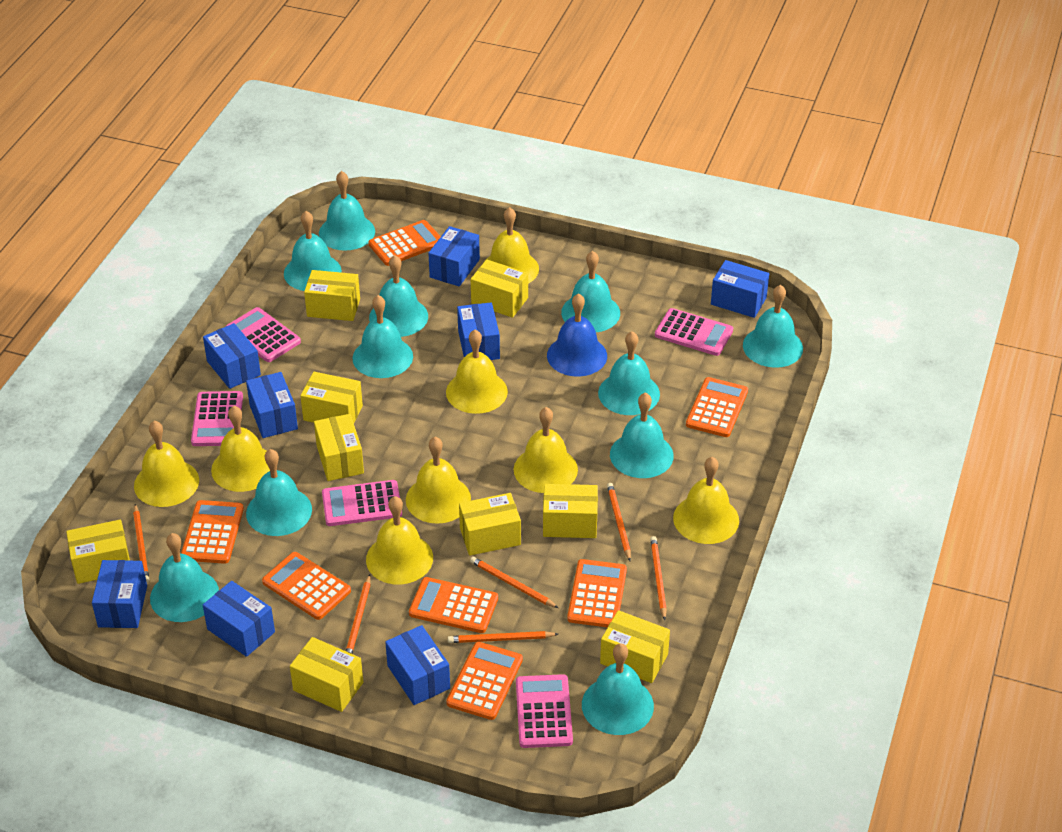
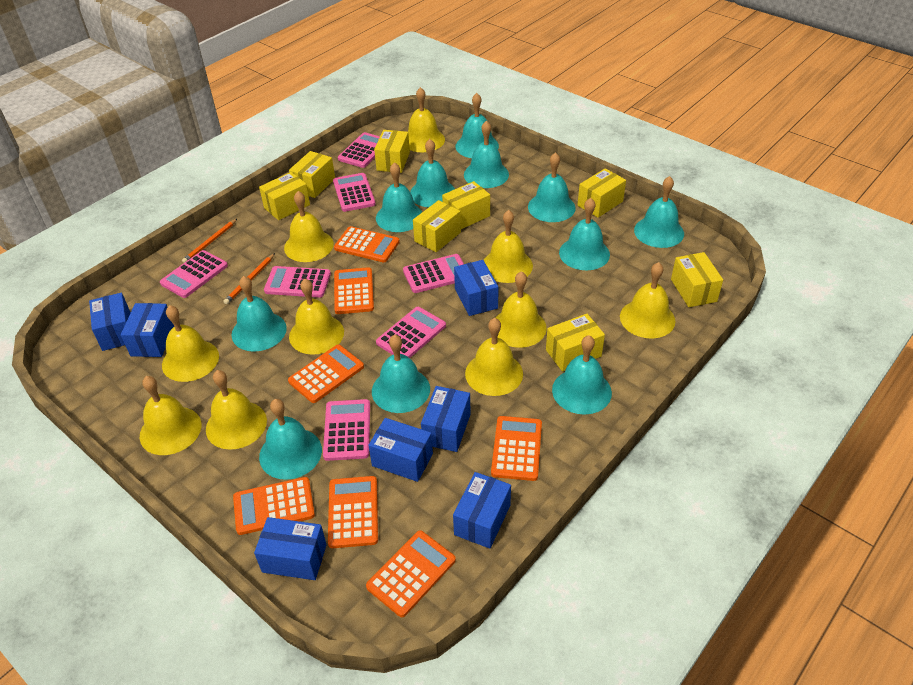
blue bell: [547,293,607,377] = 1 -> none = 0
blue box: [92,560,147,628] [203,323,261,389] [203,581,275,657] [246,372,298,438] [385,625,450,705] [428,226,480,286] [457,302,500,360] [711,260,769,318] = 8 -> [89,293,131,351] [121,303,174,357] [254,517,327,580] [368,418,433,482] [421,386,471,452] [453,472,511,549] [454,260,499,316] = 7
orange pencil: [133,504,149,582] [346,574,371,654] [448,631,558,643] [470,557,558,608] [607,483,631,561] [650,536,667,620] = 6 -> [182,219,237,263] [223,253,275,304] = 2
pink calculator: [191,391,243,446] [226,307,301,362] [322,480,402,526] [516,674,573,748] [655,308,733,356] = 5 -> [160,250,228,298] [264,266,331,298] [323,399,370,461] [333,173,376,212] [338,132,380,168] [376,307,446,358] [403,254,464,293] = 7
yellow bell: [134,421,199,507] [211,406,270,492] [366,496,433,584] [406,437,471,524] [446,330,508,414] [484,207,539,284] [514,407,578,493] [673,457,739,544] = 8 -> [140,376,201,455] [162,305,219,382] [206,370,267,450] [284,191,334,262] [289,279,344,355] [408,87,445,152] [465,318,523,396] [484,210,533,283] [495,271,547,348] [620,262,675,338] = 10
yellow box: [66,520,130,584] [290,637,363,712] [300,372,363,423] [304,270,360,321] [314,414,364,481] [459,493,521,556] [471,259,528,318] [543,484,598,538] [600,610,670,683] = 9 -> [259,172,310,220] [289,151,335,198] [374,130,410,173] [413,200,461,252] [442,181,490,229] [546,314,605,372] [578,168,626,218] [671,252,723,307] = 8

